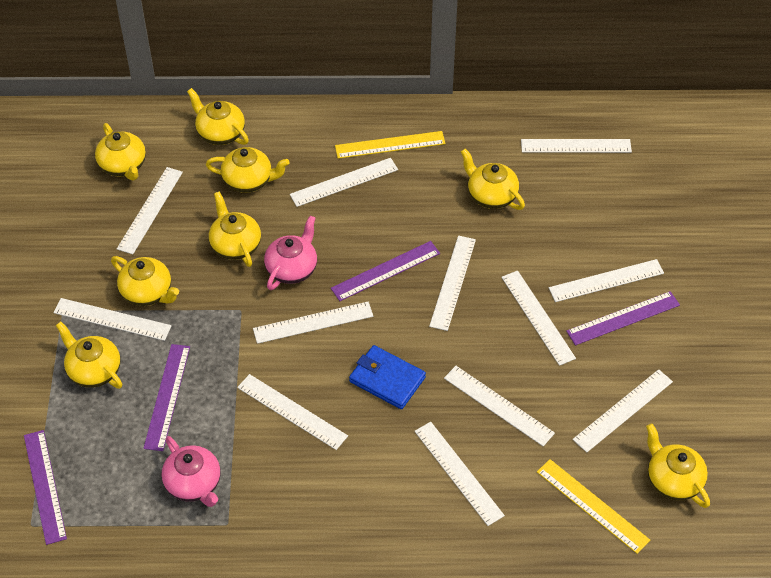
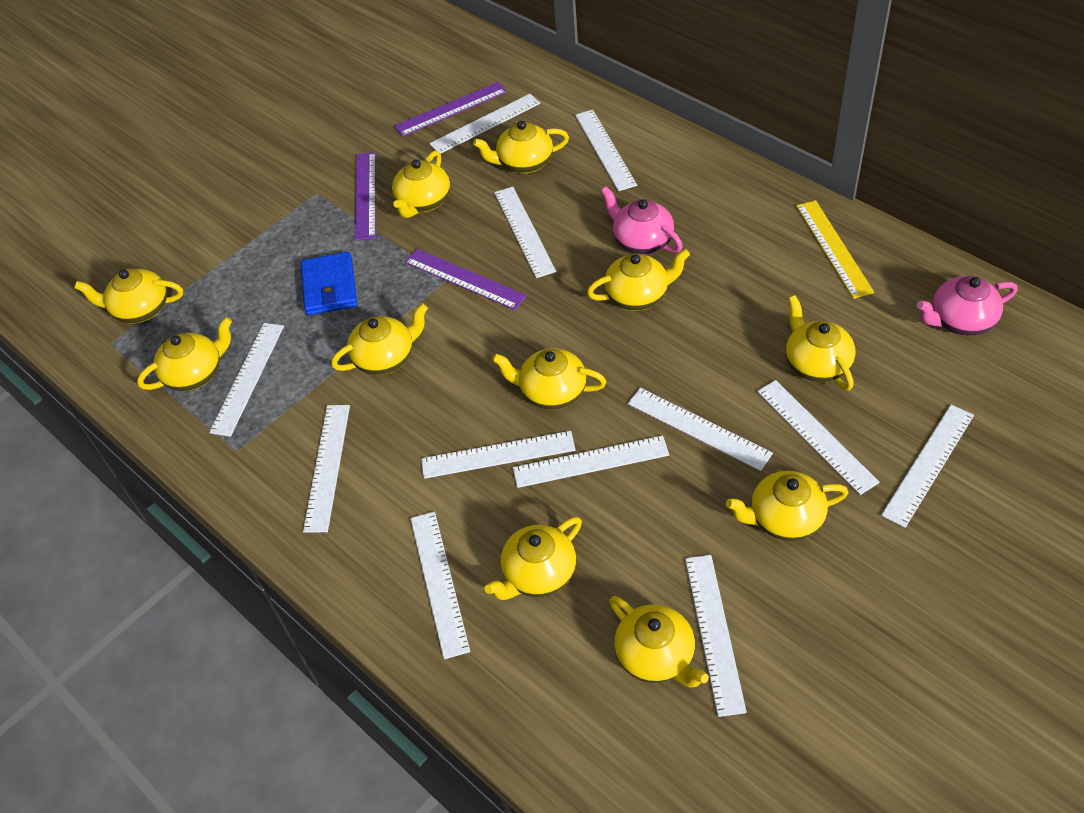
purple ruler: [24,430,67,545] [143,344,190,451] [331,241,440,301] [566,291,680,345] = 4 -> [355,152,376,241] [394,82,507,137] [405,249,527,310] = 3
yellow ruler: [335,131,446,159] [537,459,650,554] = 2 -> [796,200,874,299] = 1
yellow teapot: [56,322,122,389] [95,123,146,181] [111,256,179,306] [187,88,249,145] [206,147,290,193] [209,192,261,267] [461,148,525,210] [646,423,710,508] = 8 -> [74,268,183,323] [137,317,232,391] [331,303,428,375] [392,151,450,218] [473,121,569,174] [485,517,582,600] [492,348,607,410] [587,249,690,311] [609,596,709,687] [726,471,849,541] [786,295,855,391] = 11

